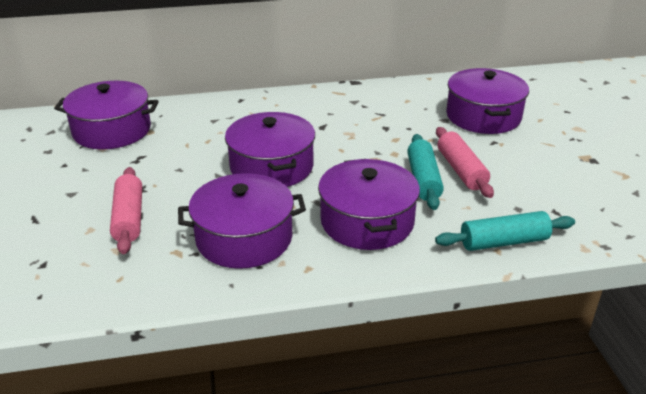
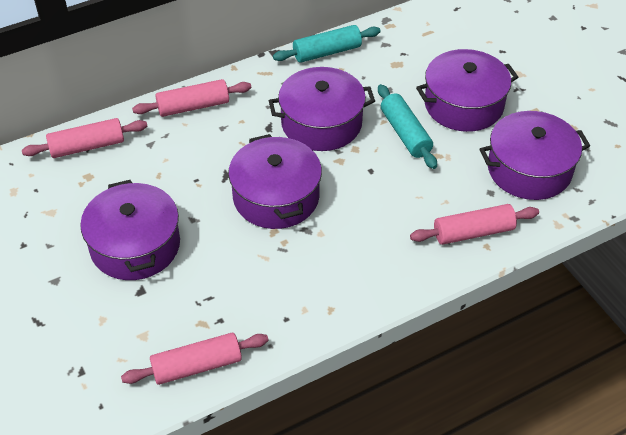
pink rolling pin: [110,167,142,254] [436,127,494,198] = 2 -> [22,118,147,158] [121,333,269,385] [132,79,252,117] [410,204,539,245] = 4

